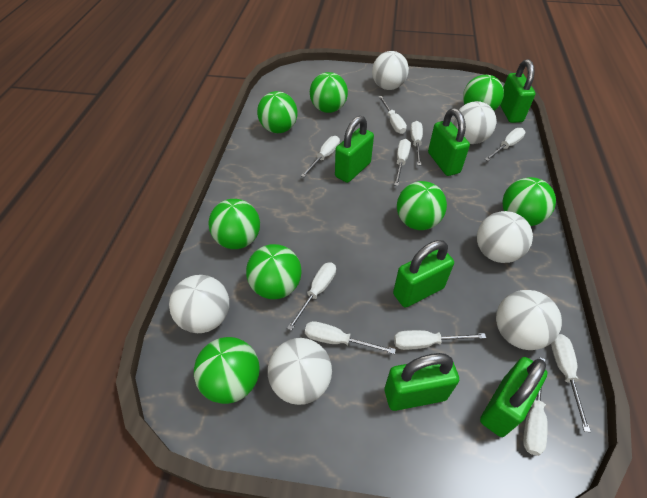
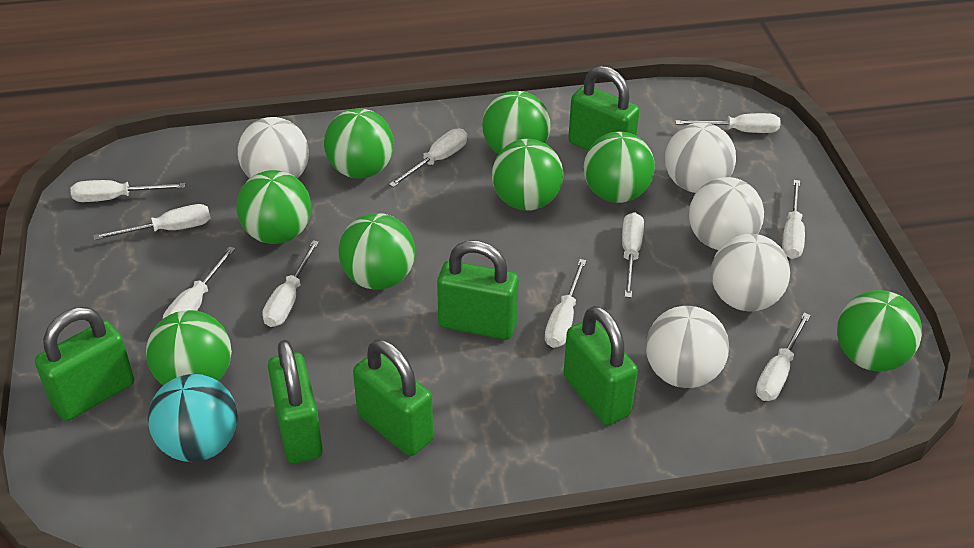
turquoise ball: none = 0 -> [148,374,238,462] = 1
white ball: [169,275,229,333] [268,338,332,405] [372,51,409,90] [453,101,496,144] [477,211,533,263] [496,290,562,350] = 6 -> [238,117,309,179] [646,306,729,388] [665,123,736,193] [689,177,764,250] [711,234,790,311] = 5

